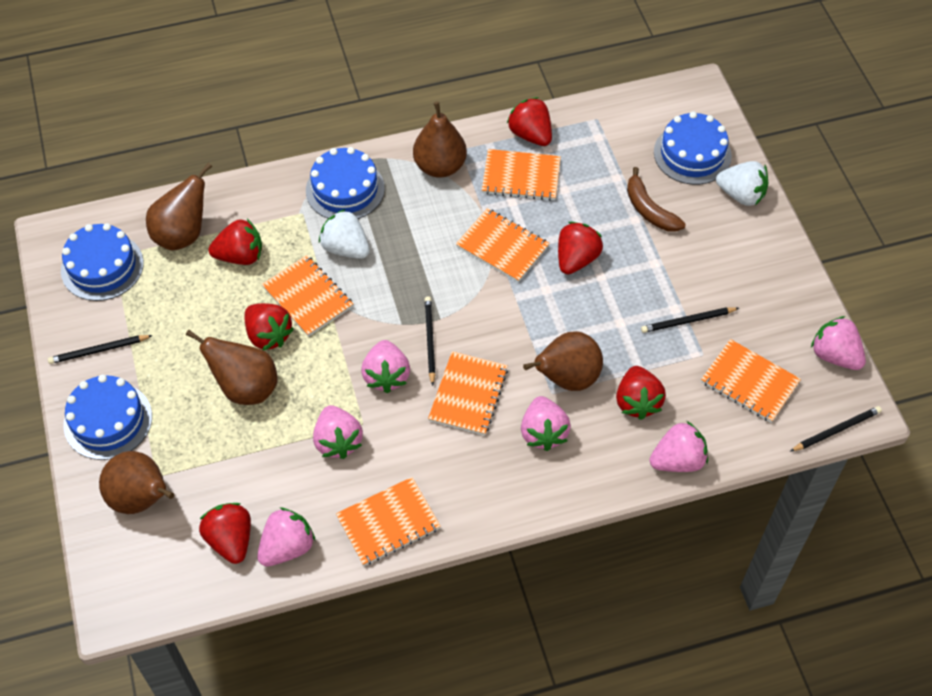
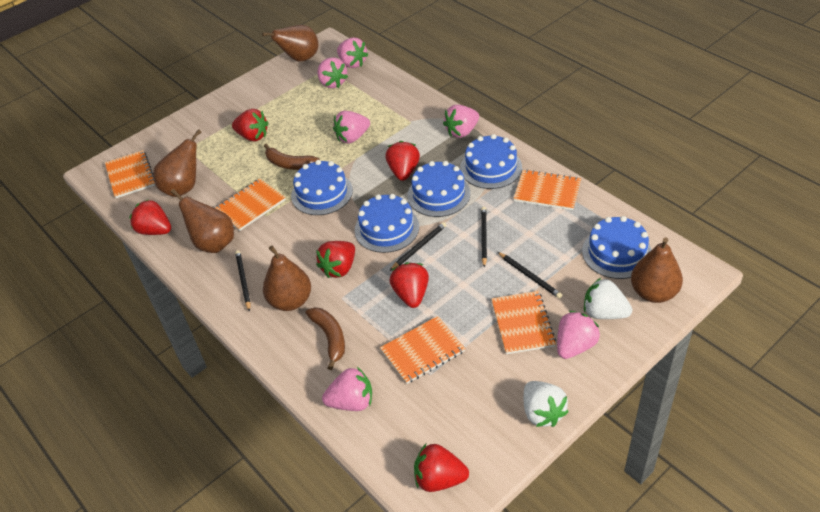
blue cake: [61,223,144,301] [63,375,152,460] [306,147,385,219] [654,112,732,185] = 4 -> [291,160,353,215] [355,194,419,253] [407,161,470,217] [460,134,522,189] [582,216,652,279] = 5
brown banana: [627,167,686,232] = 1 -> [264,144,320,170] [306,307,345,370] = 2
orange notebook: [262,255,353,337] [336,477,441,566] [428,351,508,435] [456,208,550,282] [482,149,561,201] [701,339,801,423] = 6 -> [105,150,155,198] [215,179,285,231] [380,316,466,384] [491,291,556,354] [513,169,581,210] = 5

